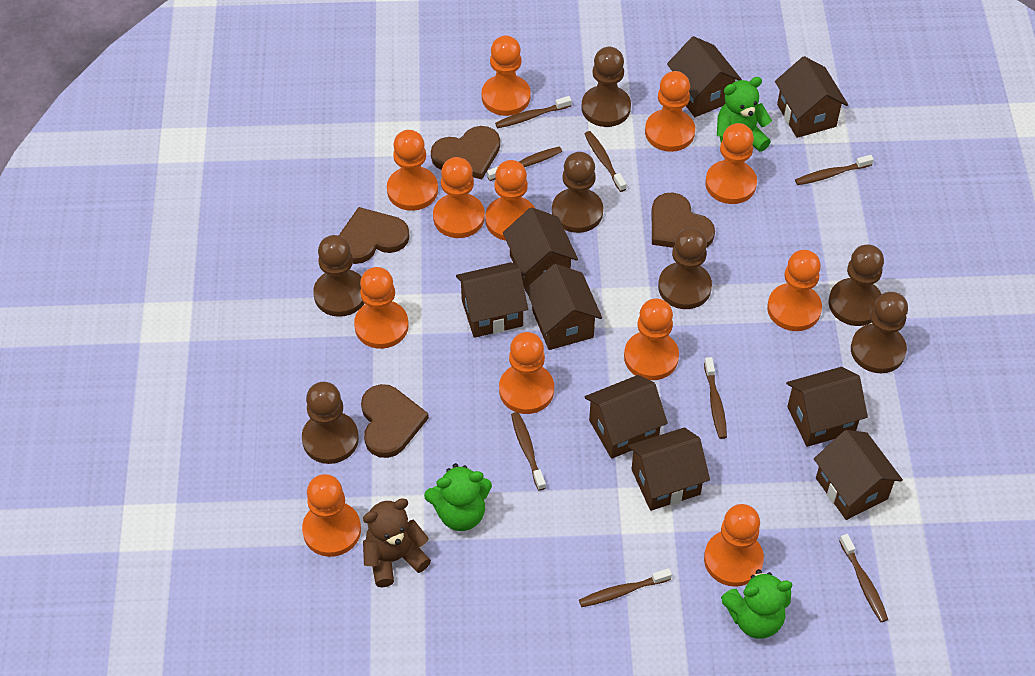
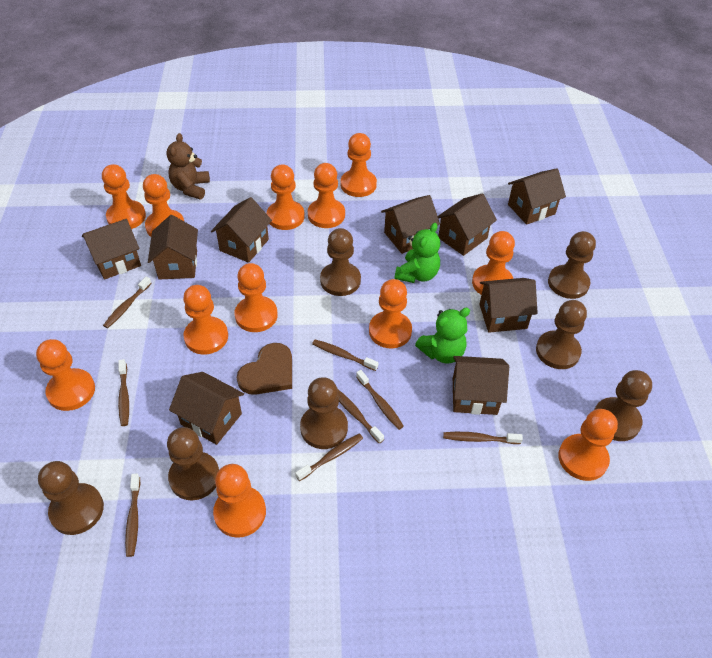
brown heart: [339,207,410,264] [361,384,429,458] [431,126,500,179] [652,192,715,248] = 4 -> [237,343,292,395] = 1
green teddy bear: [424,463,492,531] [717,77,772,152] [721,569,792,639] = 3 -> [395,223,440,283] [415,308,470,363] = 2

